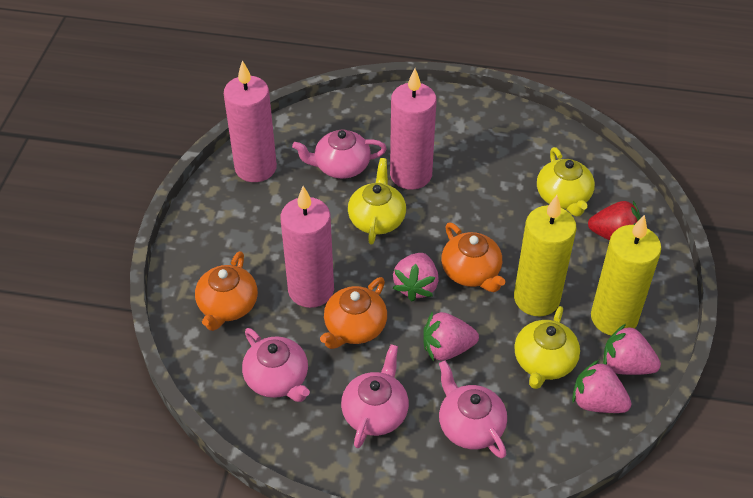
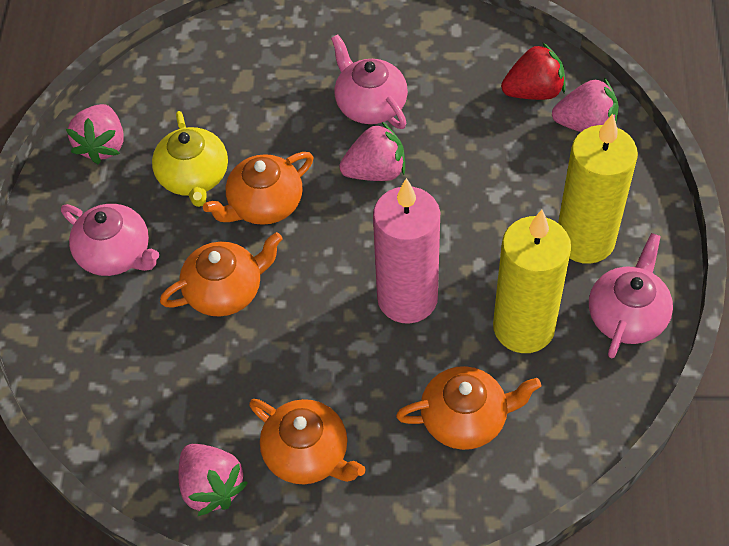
orange teapot: [195,251,258,331] [320,277,387,349] [441,222,506,292] = 3 -> [160,232,283,317] [203,152,313,225] [249,399,366,484] [396,366,541,450] = 4
pink candle: [224,60,277,182] [280,186,334,308] [390,68,436,190] = 3 -> [373,178,440,324] = 1
pink teapot: [242,328,310,402] [292,130,387,179] [341,344,409,448] [439,360,507,458] = 4 -> [61,204,159,276] [331,35,408,129] [589,233,673,358] = 3
yellow teapot: [348,158,406,244] [514,306,580,389] [537,147,595,217] = 3 -> [152,111,228,207] = 1

